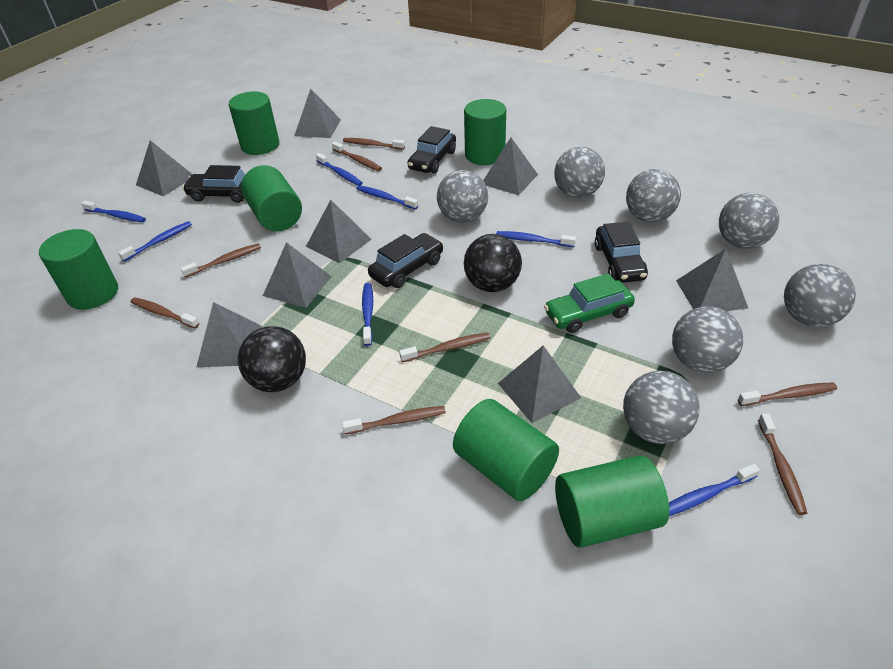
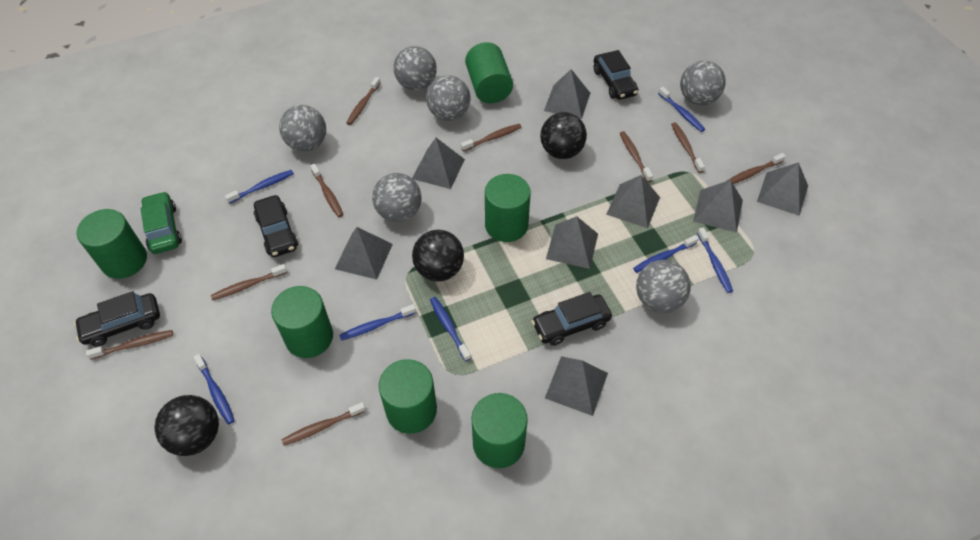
black ball: [238,326,306,392] [464,234,522,292] = 2 -> [154,395,219,456] [412,230,464,281] [540,112,587,159] = 3
brown toothbrush: [130,297,199,329] [181,243,261,278] [332,141,382,171] [342,406,446,435] [343,138,405,150] [399,333,490,362] [738,383,837,406] [758,413,807,515] = 8 -> [86,330,173,360] [211,264,287,301] [282,402,366,446] [310,164,343,217] [346,77,381,125] [461,124,522,152] [620,131,653,182] [671,122,705,173] [727,153,786,184] = 9
grey ball: [437,170,488,223] [554,147,605,198] [623,371,700,444] [626,169,681,223] [672,306,743,373] [719,193,779,249] [784,264,856,327] = 7 -> [279,105,326,151] [372,173,422,222] [394,46,437,91] [426,75,471,121] [636,260,691,313] [680,60,725,105] = 6

